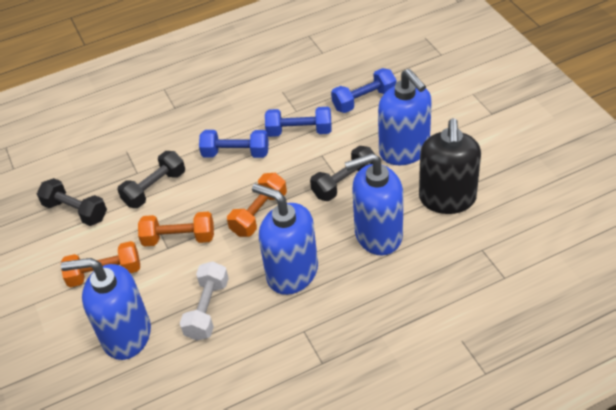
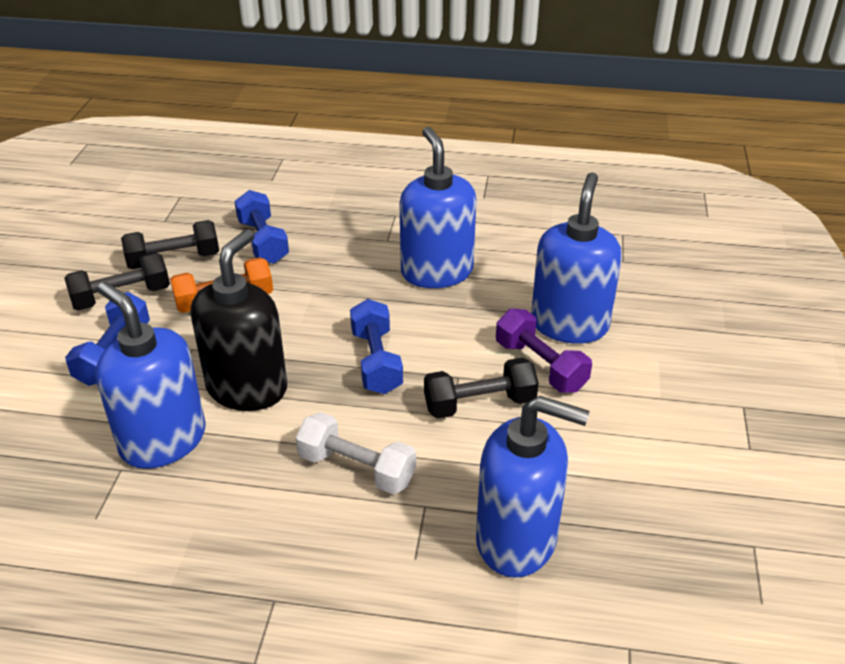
orange dumbbell: [60,241,140,287] [138,212,214,247] [227,173,287,237] = 3 -> [170,257,273,313] = 1
purple dumbbell: none = 0 -> [496,308,592,392] = 1

